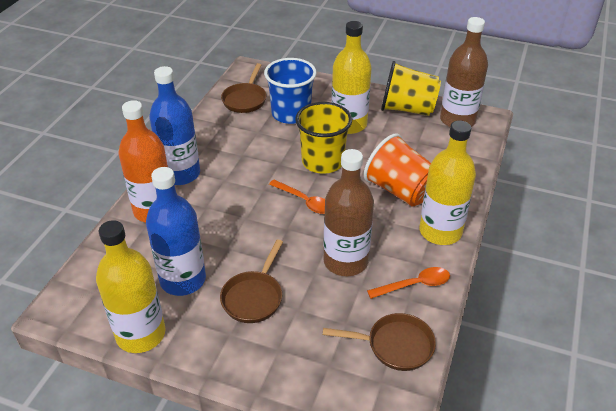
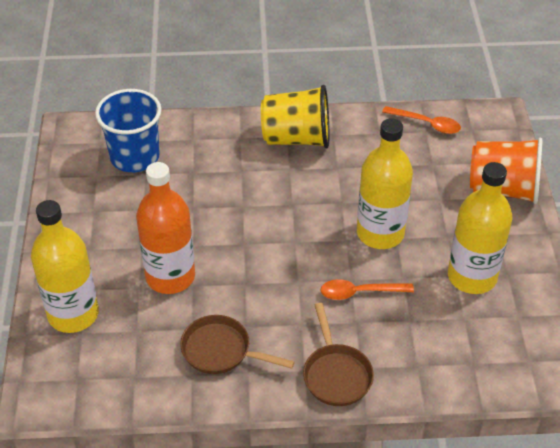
blue bottle: [146,167,206,296] [149,66,200,185] = 2 -> none = 0
brown bottle: [323,149,374,276] [440,17,488,127] = 2 -> none = 0
brown pan: [220,240,283,323] [221,63,266,113] [323,313,436,371] = 3 -> [180,315,295,374] [303,303,374,406] = 2
yellow cup: [295,102,352,174] [381,61,441,116] = 2 -> [261,85,329,148] = 1

